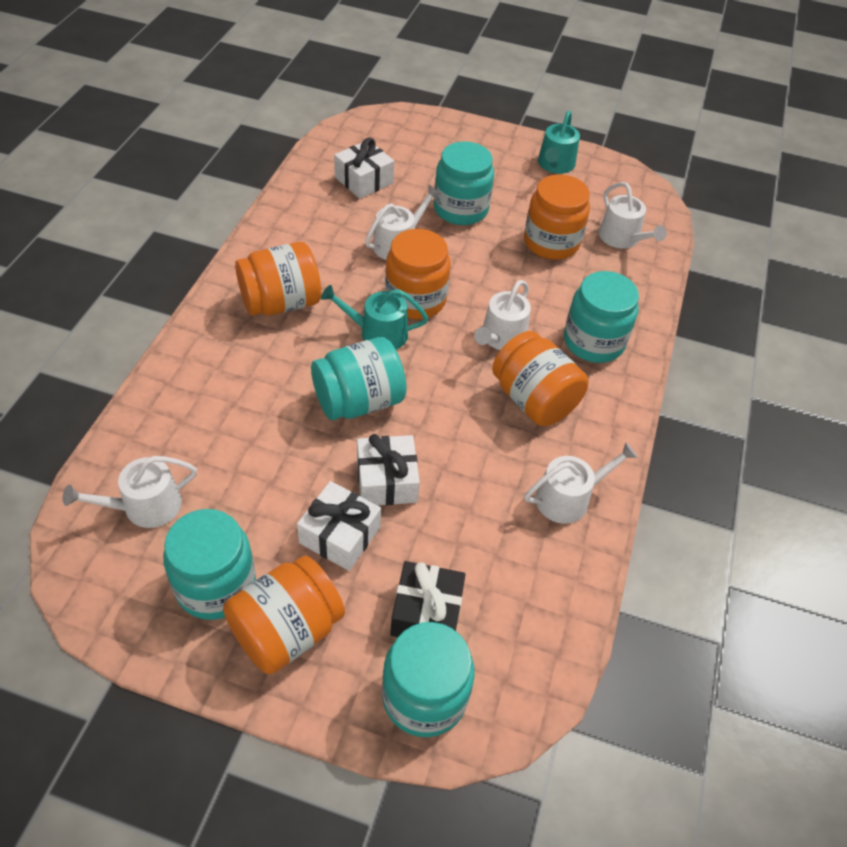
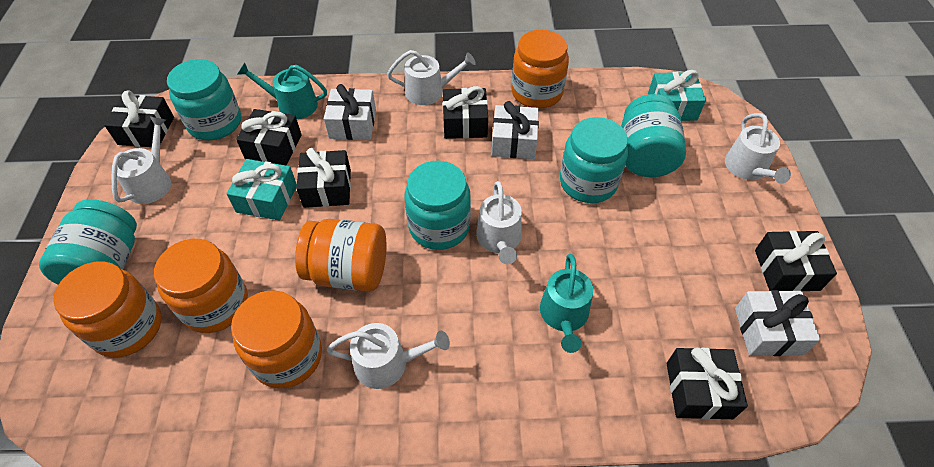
black gift: [390,561,466,637] = 1 -> [104,90,174,147] [236,109,302,165] [296,148,351,208] [443,86,488,139] [667,348,748,419] [755,230,837,291] = 6
turquoise gift: none = 0 -> [226,159,297,220] [648,70,706,121] = 2

